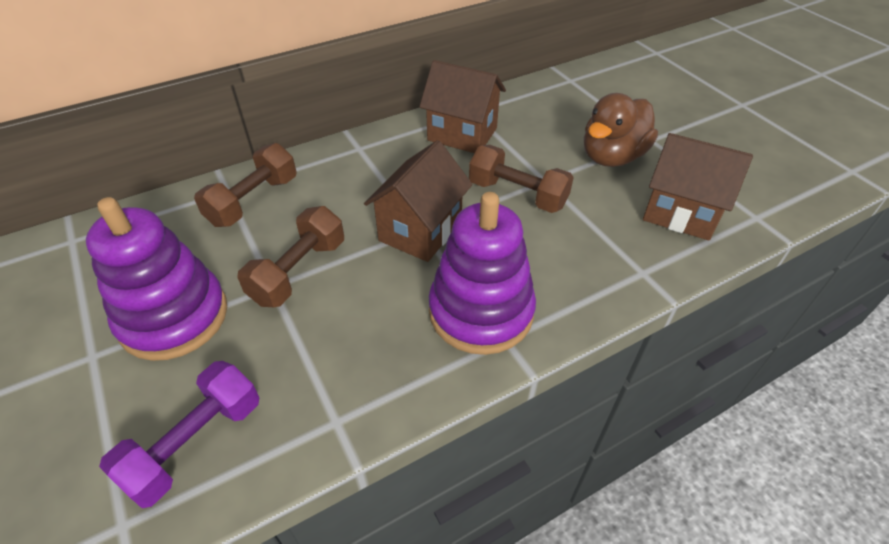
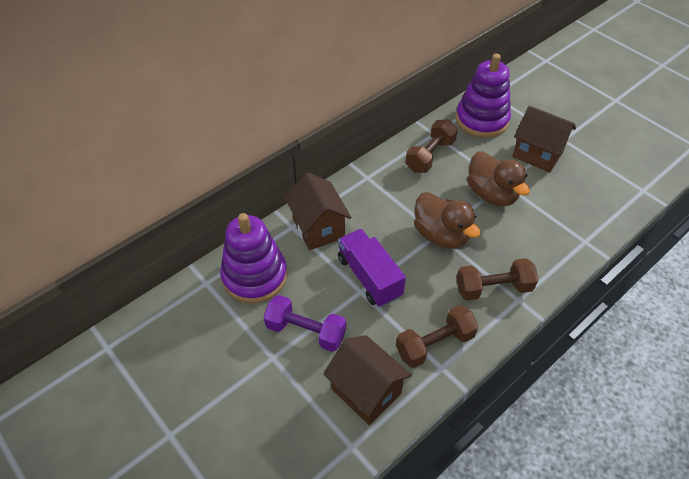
brown duck: [584,93,658,167] = 1 -> [414,192,481,249] [467,152,530,206] = 2
purple truck: none = 0 -> [338,229,406,307] = 1

